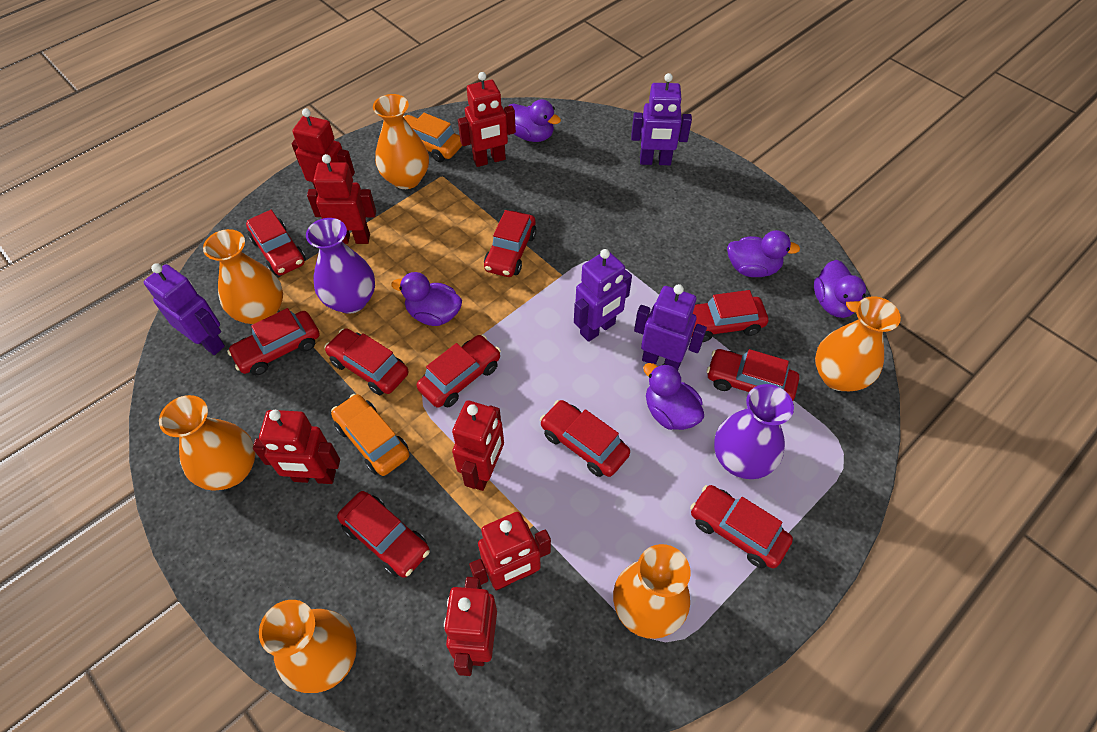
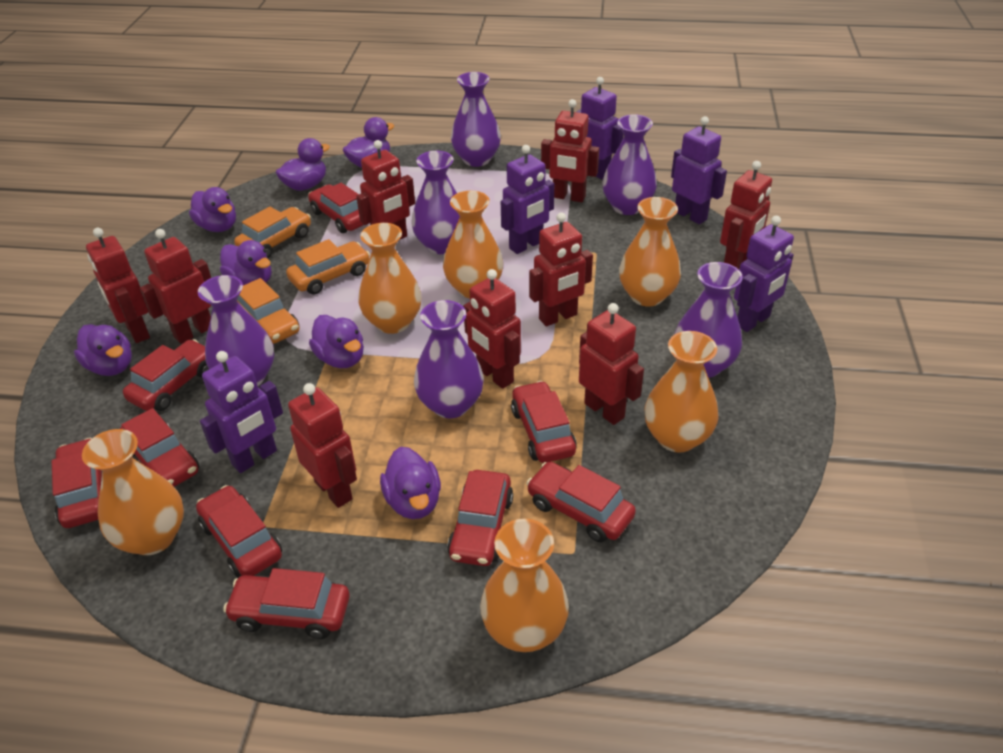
orange car: [331,394,409,476] [403,113,462,162] = 2 -> [234,207,311,258] [237,278,300,344] [286,239,370,295] = 3
purple duck: [391,272,462,326] [509,99,561,142] [643,363,704,430] [727,230,800,277] [814,260,866,318] = 5 -> [74,324,132,376] [189,187,236,232] [220,240,272,285] [276,138,330,191] [309,315,364,368] [343,117,394,168] [380,447,441,519] = 7
purple robot: [144,263,225,355] [574,249,632,342] [631,73,692,165] [634,284,707,371] = 4 -> [200,351,283,473] [501,145,554,254] [576,77,624,180] [671,116,727,224] [734,216,794,332] = 5
purple vase: [306,218,375,314] [714,384,794,479] = 2 -> [198,275,274,386] [411,151,460,254] [414,300,484,418] [451,72,501,167] [602,114,657,215] [674,262,743,378] = 6
red car: [227,308,320,375] [246,210,306,276] [324,328,409,395] [337,491,430,578] [417,335,501,408] [484,210,537,277] [540,400,630,477] [690,485,793,568] [692,290,768,342] [707,349,799,401] = 10 -> [52,437,102,528] [120,408,199,487] [123,339,209,411] [196,485,282,578] [223,568,350,639] [308,183,364,233] [447,470,513,566] [511,381,577,463] [526,462,636,543] = 9
red robot: [253,410,340,484] [292,108,355,189] [307,154,376,244] [444,577,497,676] [452,400,504,491] [458,72,516,167] [469,512,551,591] = 7 -> [86,228,150,343] [140,229,211,344] [288,383,357,508] [356,140,415,240] [463,269,521,389] [529,212,593,326] [541,99,599,202] [579,303,644,425] [720,161,772,269] = 9

